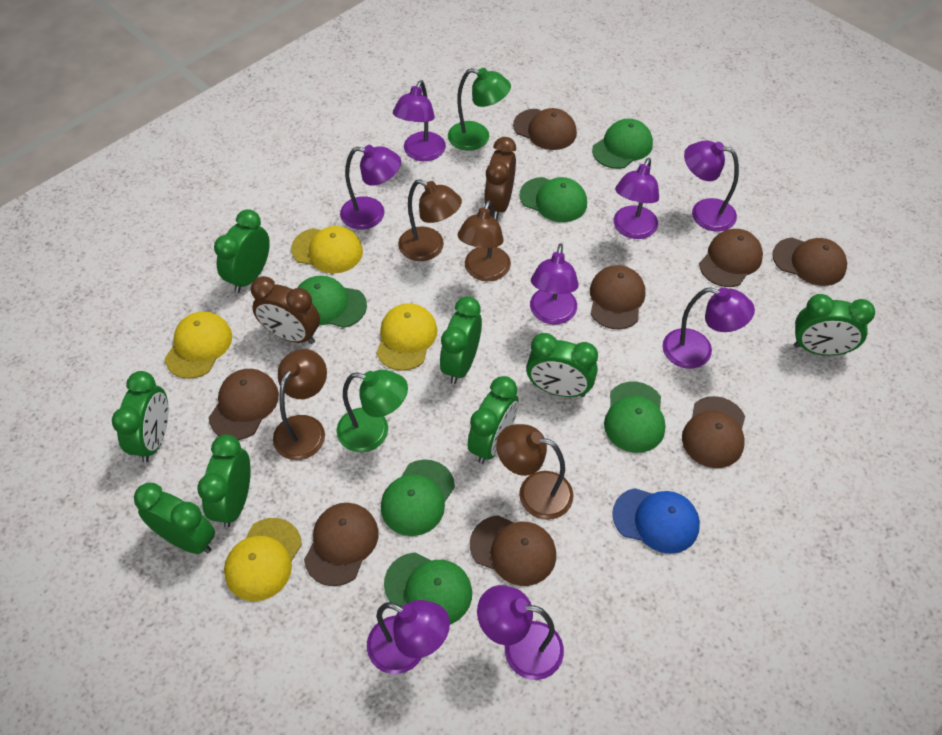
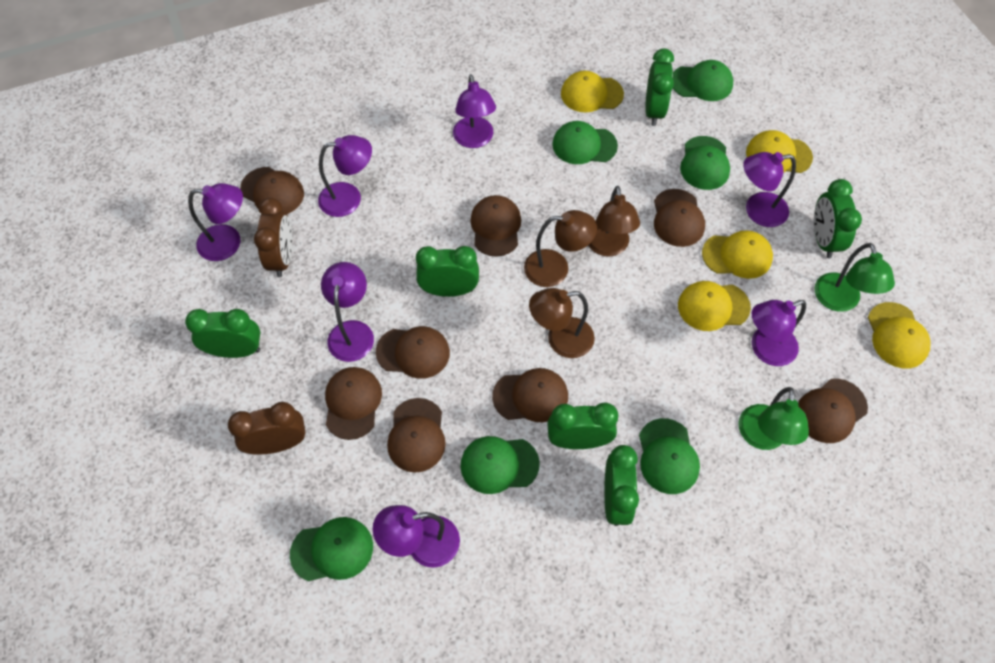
blue cap: [612,488,700,554] = 1 -> none = 0
brown lamp: [273,349,327,460] [398,179,462,261] [458,200,511,281] [496,424,574,520] = 4 -> [524,210,597,287] [529,288,595,358] [588,186,640,257] = 3
green clock: [112,371,168,463] [134,483,215,554] [197,434,251,528] [214,209,270,293] [440,296,482,384] [468,376,518,464] [526,333,598,397] [794,294,875,356] = 8 -> [185,309,260,358] [416,246,479,297] [547,403,618,449] [604,445,639,526] [645,48,674,126] [814,179,862,258] = 6
purple lamp: [340,145,401,230] [367,600,450,674] [393,80,446,161] [477,585,564,680] [530,244,579,325] [613,158,659,239] [663,287,755,369] [684,140,739,232] = 8 -> [188,183,243,261] [318,135,372,217] [321,262,374,362] [373,505,460,568] [453,74,496,148] [743,152,796,227] [752,300,806,366] = 7
yellow cap: [165,311,232,379] [224,518,302,601] [291,226,363,273] [376,303,438,371] = 4 -> [561,71,624,112] [678,281,751,331] [702,230,773,279] [746,130,813,173] [868,302,930,368] = 5

